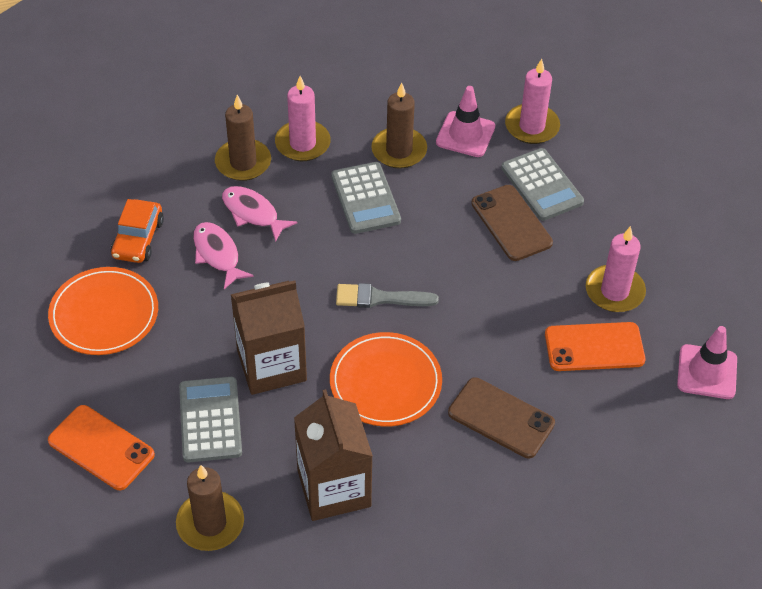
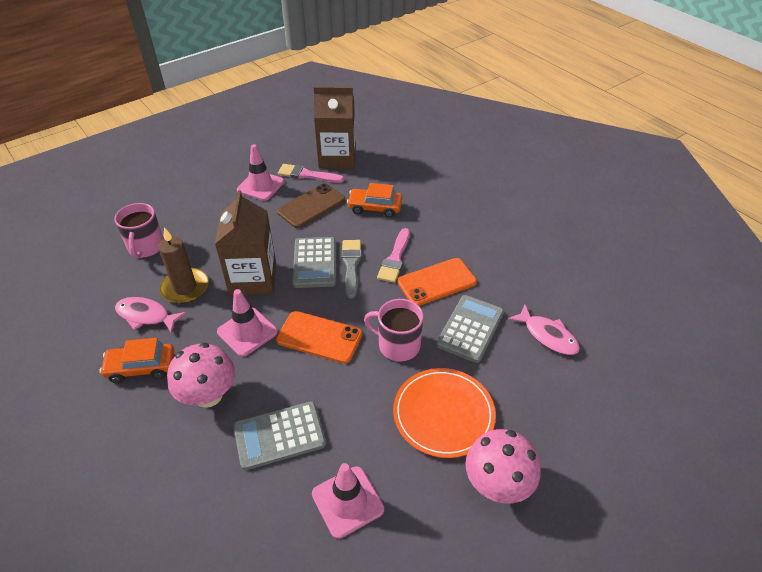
brown candle: [176,465,244,551] [215,95,271,181] [371,83,427,169] = 3 -> [158,227,209,304] = 1
brown phone: [448,377,555,458] [471,185,553,261] = 2 -> [277,184,345,228] = 1
orange car: [111,199,164,263] = 1 -> [99,338,174,383] [347,183,402,218] = 2
orange plate: [48,267,158,355] [330,332,442,427] = 2 -> [393,368,496,458] = 1
pink brush: none = 0 -> [278,164,344,183] [377,228,410,283] = 2
pink candle: [275,76,331,161] [505,59,560,144] [586,226,646,312] = 3 -> none = 0
pink mug: none = 0 -> [114,203,164,259] [364,299,423,361] = 2
pink mushroom: none = 0 -> [167,343,235,408] [465,429,541,504] = 2
pink traffic cone: [436,86,495,157] [677,326,737,399] = 2 -> [217,289,278,357] [237,144,284,201] [312,463,384,539] = 3

